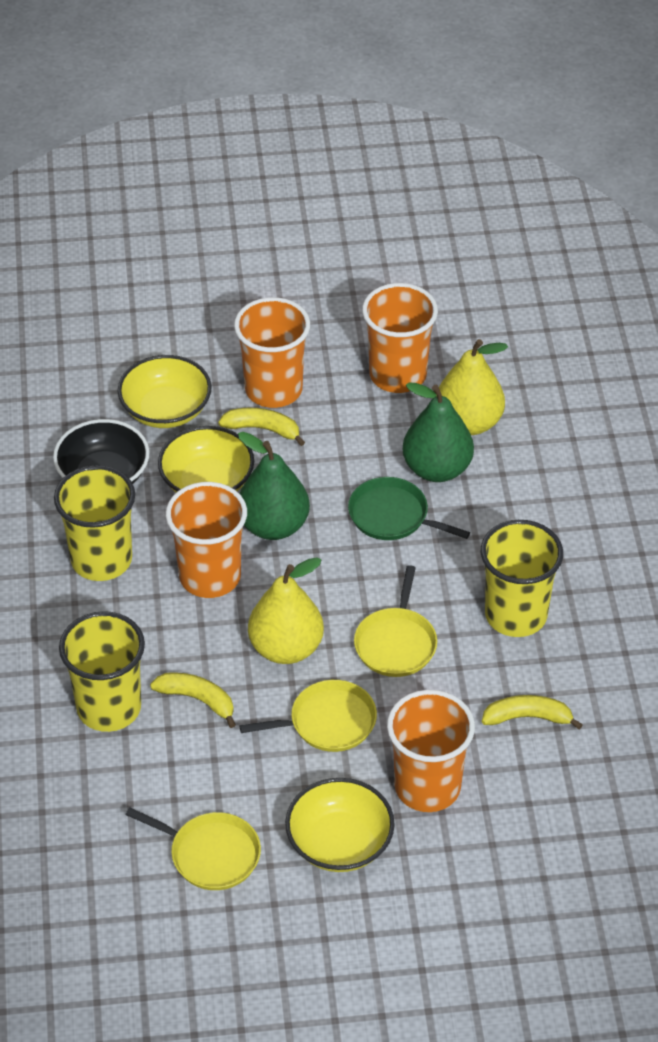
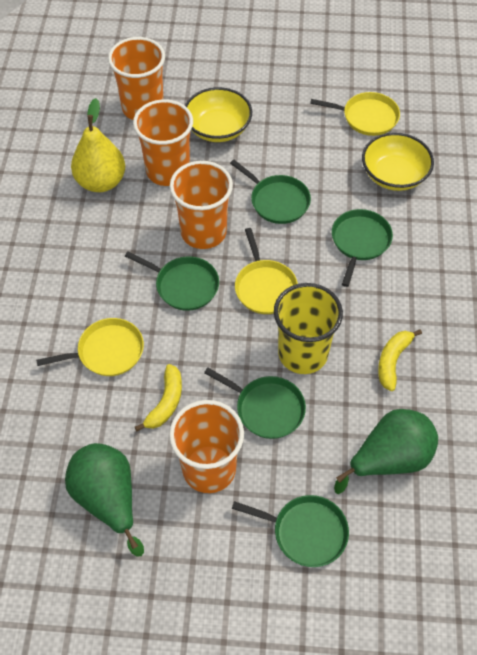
black bowl: [53,419,150,484] = 1 -> none = 0
green pan: [348,477,470,540] = 1 -> [125,252,219,311] [204,368,306,439] [230,160,311,224] [232,495,349,567] [332,209,393,287] = 5
yellow banana: [150,672,236,728] [218,408,305,446] [482,695,583,730] = 3 -> [135,364,182,431] [378,329,422,391] = 2
yellow bowl: [118,355,212,428] [158,426,254,493] [285,778,395,872] = 3 -> [185,87,252,142] [362,132,434,191] = 2
yellow cup: [54,465,135,581] [59,611,145,732] [481,520,563,637] = 3 -> [274,283,343,374] = 1
yellow pear: [248,557,324,664] [436,339,508,435] = 2 -> [71,98,125,192] = 1

